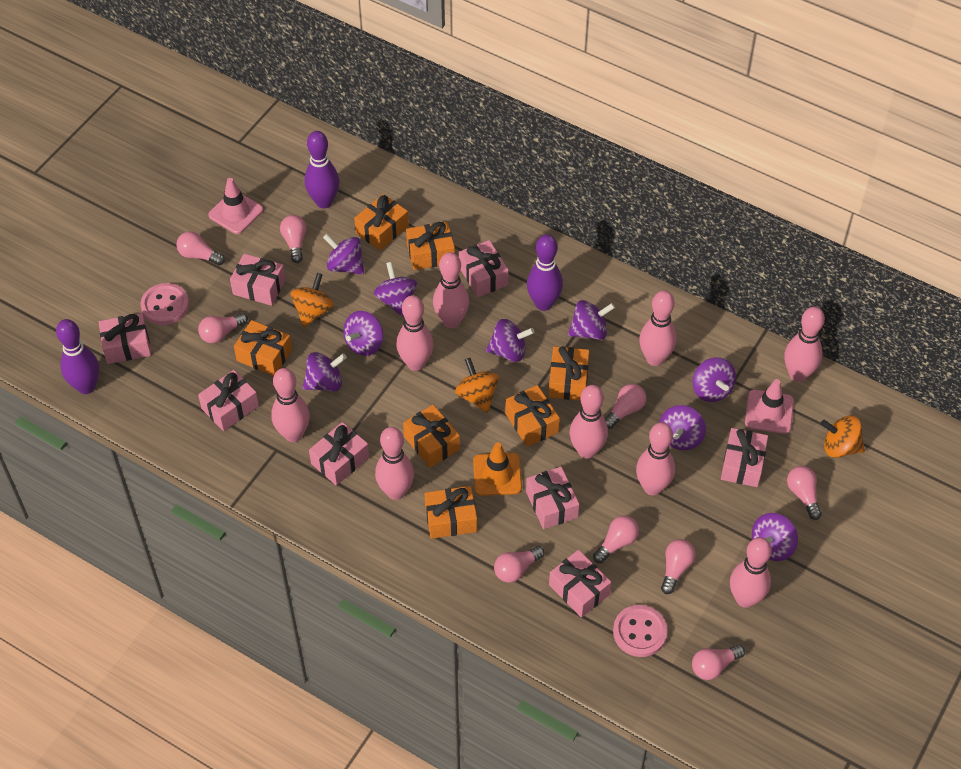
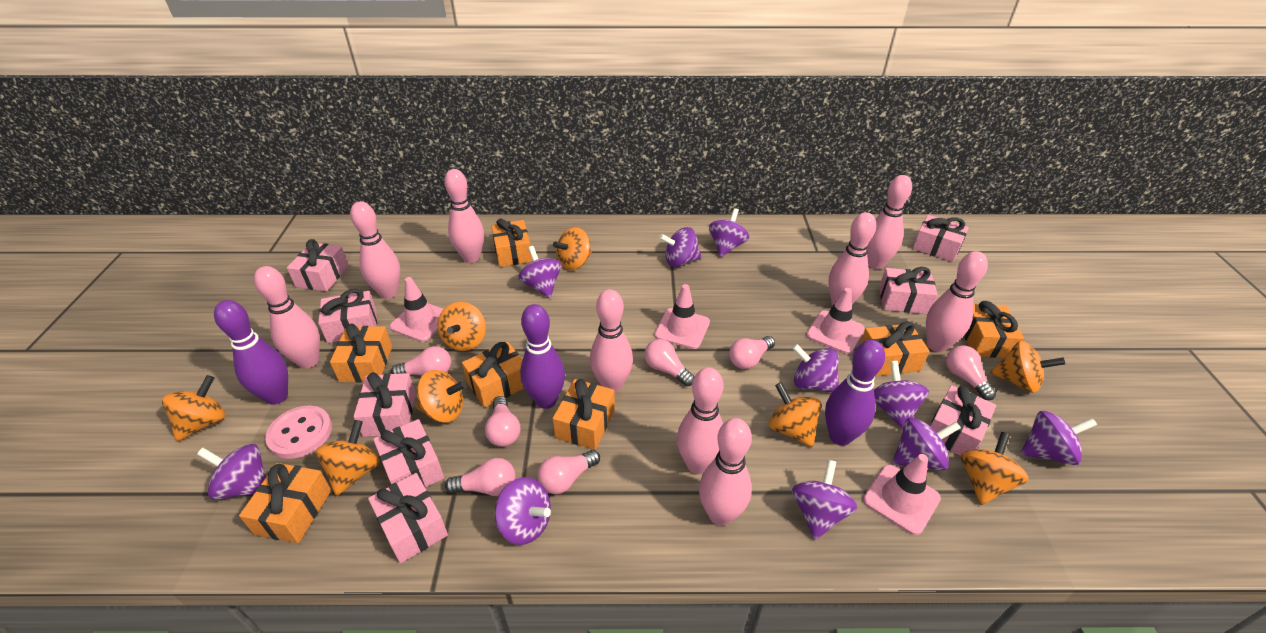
orange spinning top: [290,273,334,327] [455,358,499,413] [820,415,865,458] = 3 -> [162,375,225,442] [316,420,380,496] [416,370,467,422] [438,302,486,351] [553,227,592,270] [769,382,822,447] [961,432,1029,505] [990,341,1065,393] = 8
orange traffic cone: [473,442,522,496] = 1 -> none = 0
pink button: [140,283,189,325] [613,605,668,657] = 2 -> [265,406,332,459] = 1
pink light bulb: [176,231,225,265] [198,313,248,343] [280,215,307,263] [494,546,545,583] [593,515,639,563] [605,384,647,429] [661,539,696,594] [692,645,745,680] [787,466,822,520] = 9 -> [391,346,451,376] [445,458,515,496] [485,396,520,447] [537,450,600,494] [644,339,694,386] [729,336,775,369] [946,345,996,400] = 7
pink traffic cone: [208,178,263,234] [745,379,794,434] = 2 -> [390,277,443,342] [654,284,710,349] [806,288,865,354] [863,454,941,535] = 4
purple spinning top: [303,352,347,392] [323,234,364,275] [343,311,383,356] [374,262,417,317] [486,319,534,362] [568,300,615,340] [659,405,706,450] [693,357,736,402] [752,513,798,561] = 9 -> [197,444,266,500] [495,477,551,545] [518,246,561,298] [659,227,702,267] [709,208,749,257] [792,344,839,392] [792,460,857,540] [874,361,929,429] [893,417,961,471] [1021,411,1097,465] = 10

